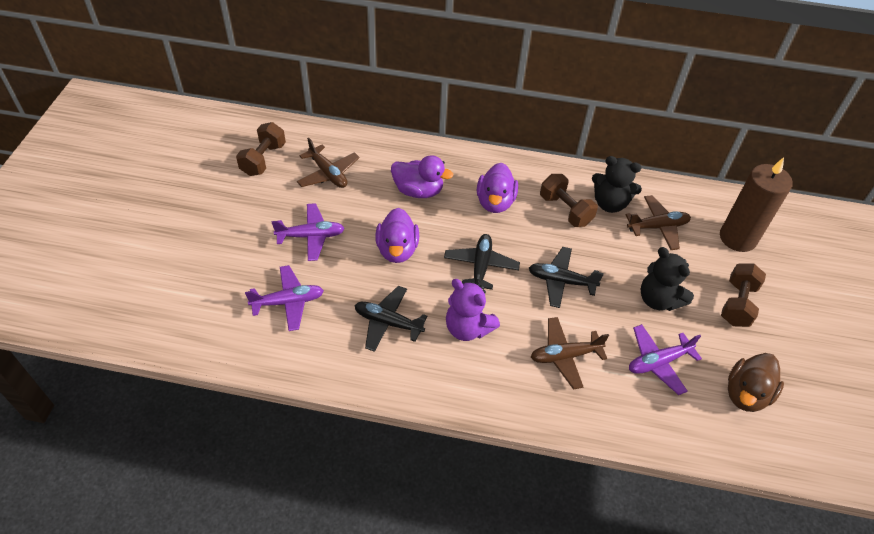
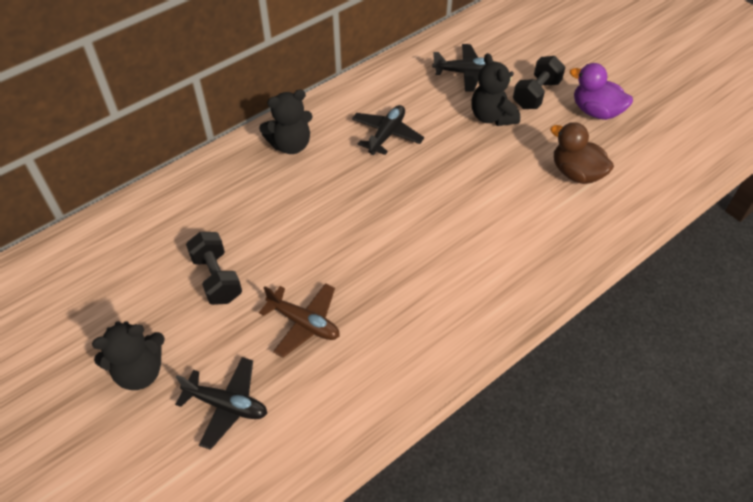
black dumbbell: none = 0 -> [186,232,242,305] [513,56,565,109] = 2
black teddy bear: [592,156,642,213] [641,247,694,311] = 2 -> [92,321,165,390] [259,89,313,154] [471,53,520,126] = 3
brown candle: [720,157,793,252] = 1 -> none = 0
brown dumbbell: [236,122,286,176] [540,174,598,227] [721,263,766,327] = 3 -> none = 0
brown plane: [297,137,360,188] [531,317,609,389] [625,195,691,250] = 3 -> [259,283,339,358] = 1
purple duck: [375,208,419,263] [391,155,453,198] [477,163,518,213] = 3 -> [570,63,633,120] = 1
purple plane: [245,265,324,331] [272,203,345,261] [629,324,702,395] = 3 -> none = 0
purple teddy bear: [446,279,500,341] = 1 -> none = 0

